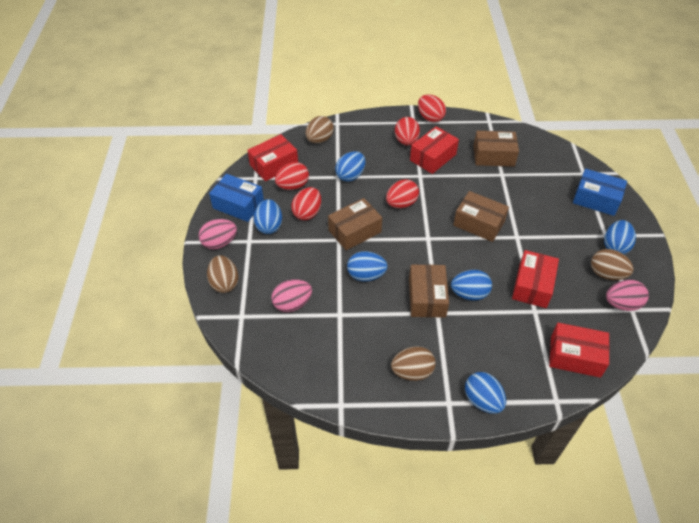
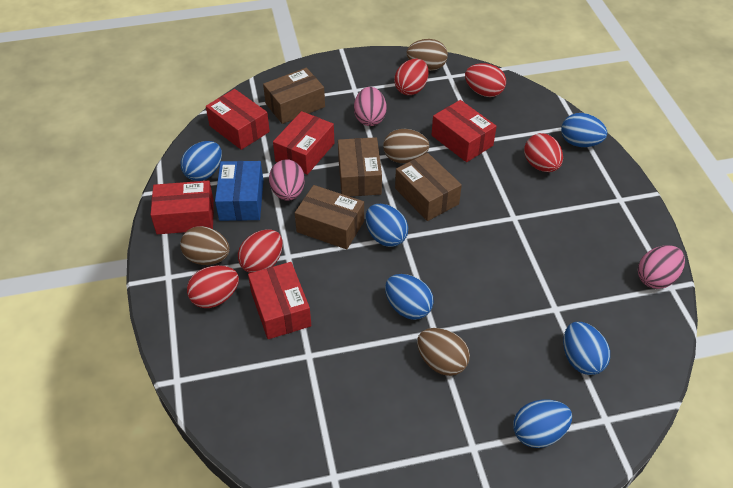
blue box: [209,174,264,222] [573,169,627,216] = 2 -> [215,161,263,221] = 1
red box: [247,134,298,181] [410,126,459,174] [512,250,559,308] [549,323,610,378] = 4 -> [151,180,214,234] [206,89,270,150] [248,262,311,339] [273,111,335,175] [431,100,497,162] = 5

